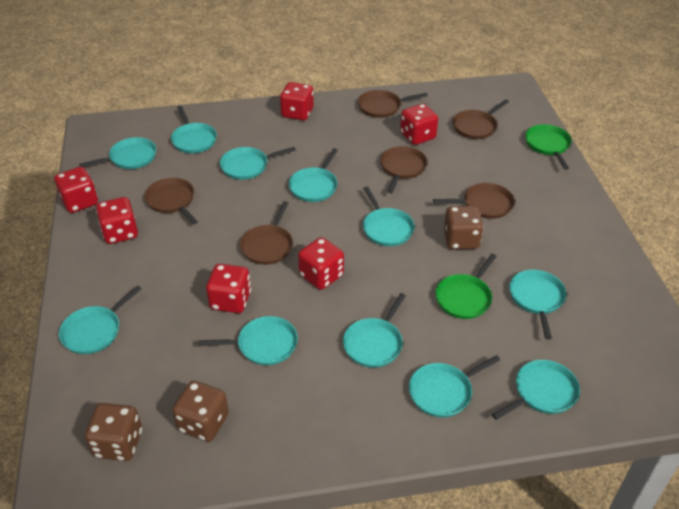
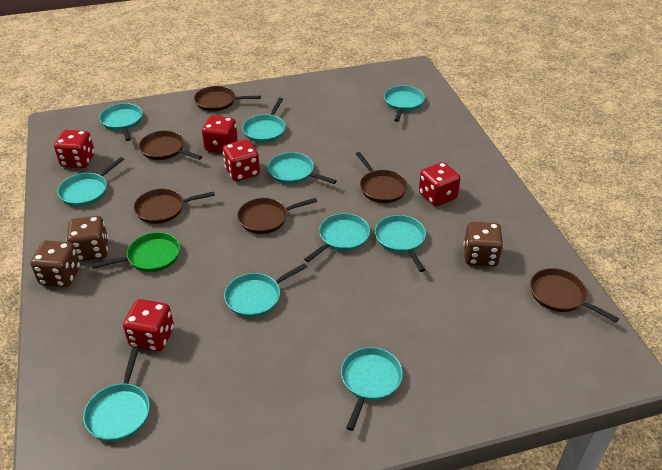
green pan: [435,254,497,319] [525,124,572,170] = 2 -> [92,232,180,272] = 1
red dice: [54,167,98,213] [96,197,138,244] [206,264,251,313] [280,82,314,120] [298,237,344,290] [400,104,438,145] = 6 -> [54,130,95,168] [123,299,174,352] [202,115,238,153] [223,139,260,181] [419,162,461,206] = 5
turquoise pan: [59,285,142,354] [79,137,156,169] [171,106,217,153] [199,316,298,365] [220,147,296,180] [289,148,338,202] [343,293,406,368] [363,186,415,246] [409,355,500,418] [492,360,580,420] [509,270,566,339] = 11 -> [58,157,124,206] [83,348,150,441] [99,103,143,141] [224,263,307,317] [242,98,286,143] [268,152,337,184] [304,213,370,262] [341,347,403,431] [375,215,426,272] [384,86,425,122] = 10

